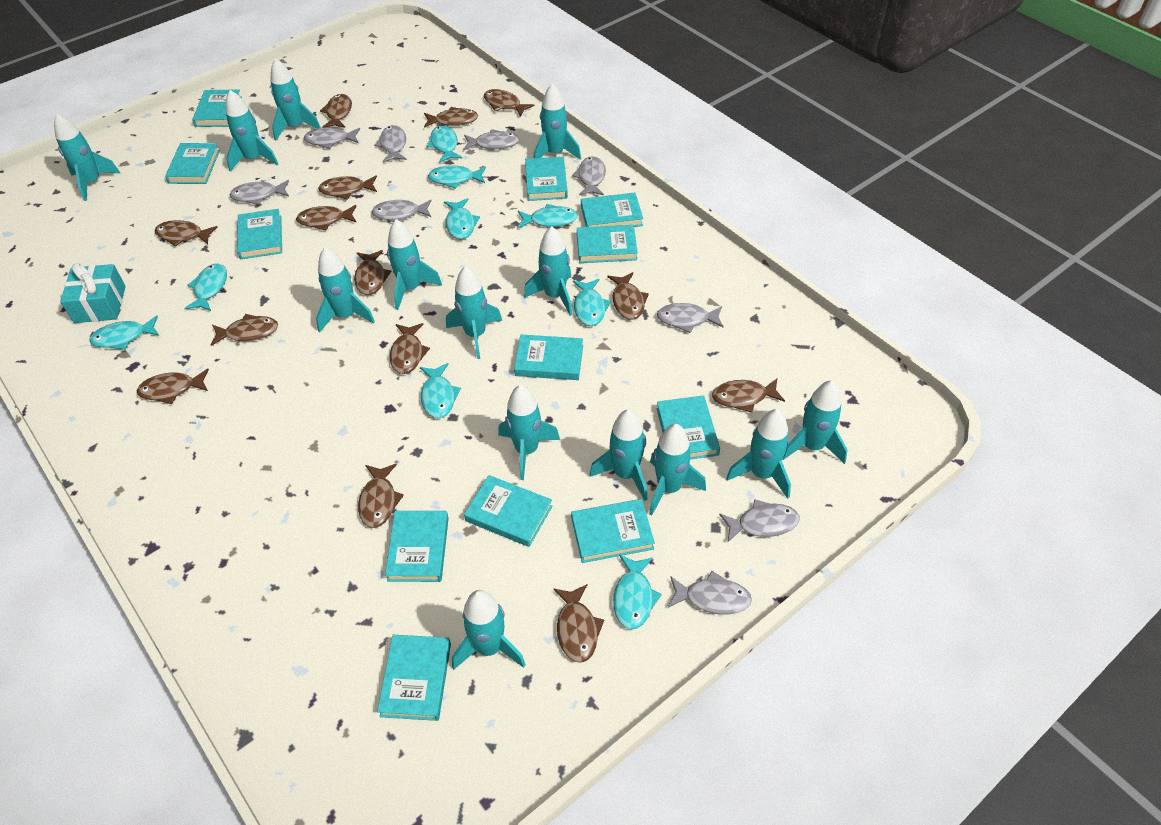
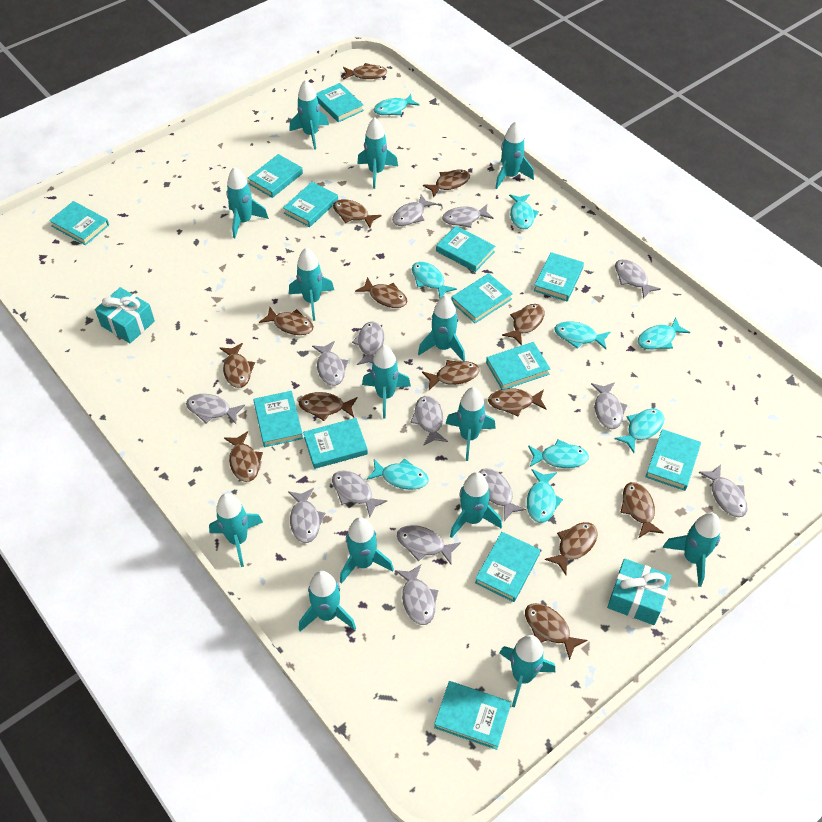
grey fish: [229,180,289,205] [304,127,360,149] [371,199,431,222] [374,125,407,162] [464,129,519,150] [572,156,606,195] [657,303,724,333] [668,571,752,615] [719,499,800,542] = 9 -> [186,394,245,424] [288,488,326,543] [312,341,348,386] [332,470,387,517] [352,321,384,365] [392,195,436,226] [395,564,438,625] [397,525,461,564] [410,396,448,446] [442,204,493,228] [479,468,526,521] [591,382,627,429] [615,259,661,299] [699,464,747,517] = 14
turquoise book: [165,143,220,184] [192,90,242,127] [237,209,282,259] [377,635,451,721] [385,511,449,582] [464,475,552,547] [514,335,583,380] [525,157,568,201] [571,499,655,563] [577,225,638,263] [581,193,643,227] [656,395,720,460] = 12 -> [49,201,109,245] [248,154,303,198] [253,391,303,447] [283,182,338,227] [303,418,368,469] [316,83,364,122] [434,681,511,750] [436,226,495,272] [451,273,513,323] [475,532,540,602] [486,342,550,389] [534,252,584,301] [645,429,701,491] = 13
turquoise gift: [60,263,126,323] = 1 -> [95,287,155,343] [607,558,671,625] = 2

